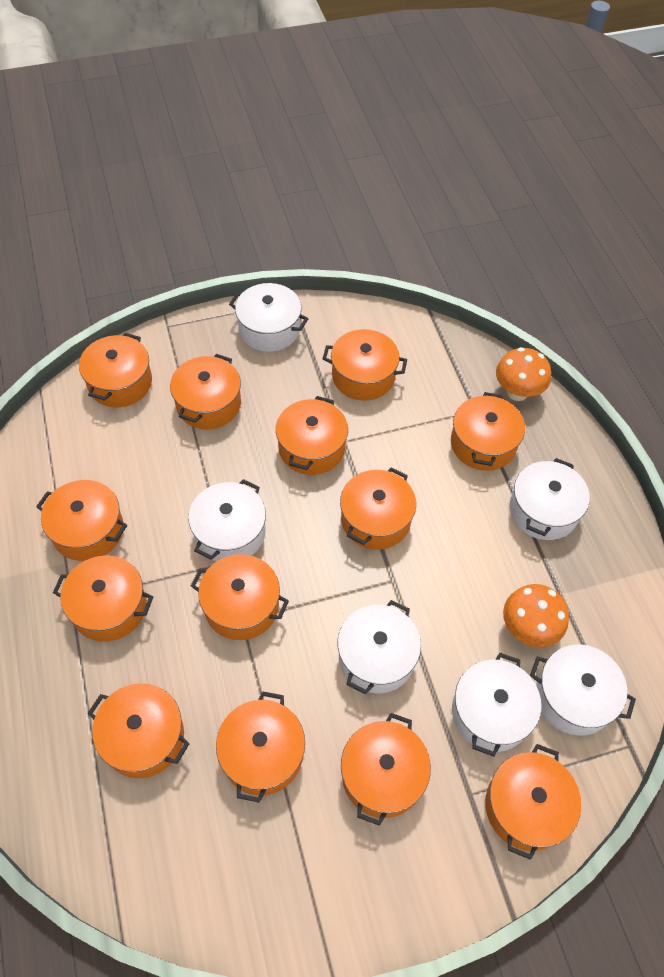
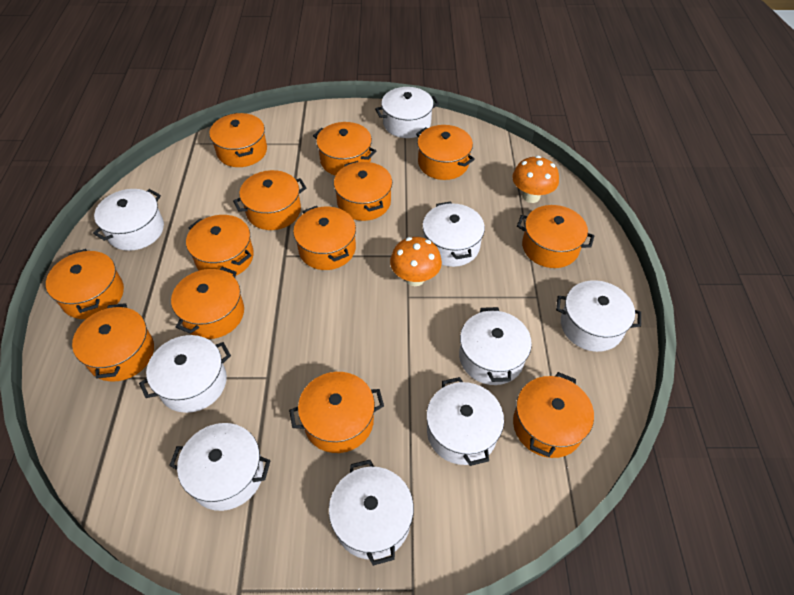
white pot: [188,479,266,562] [229,283,308,352] [338,600,421,694] [452,653,541,757] [510,458,590,540] [530,644,636,736] = 6 -> [93,189,164,251] [139,335,231,413] [169,423,271,511] [329,460,414,566] [375,87,439,138] [423,202,485,267] [426,377,504,466] [459,307,532,385] [556,280,641,352] = 9

